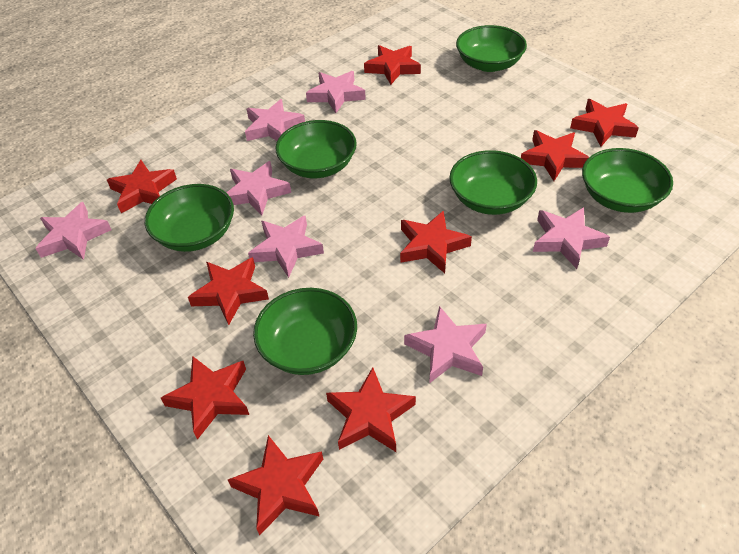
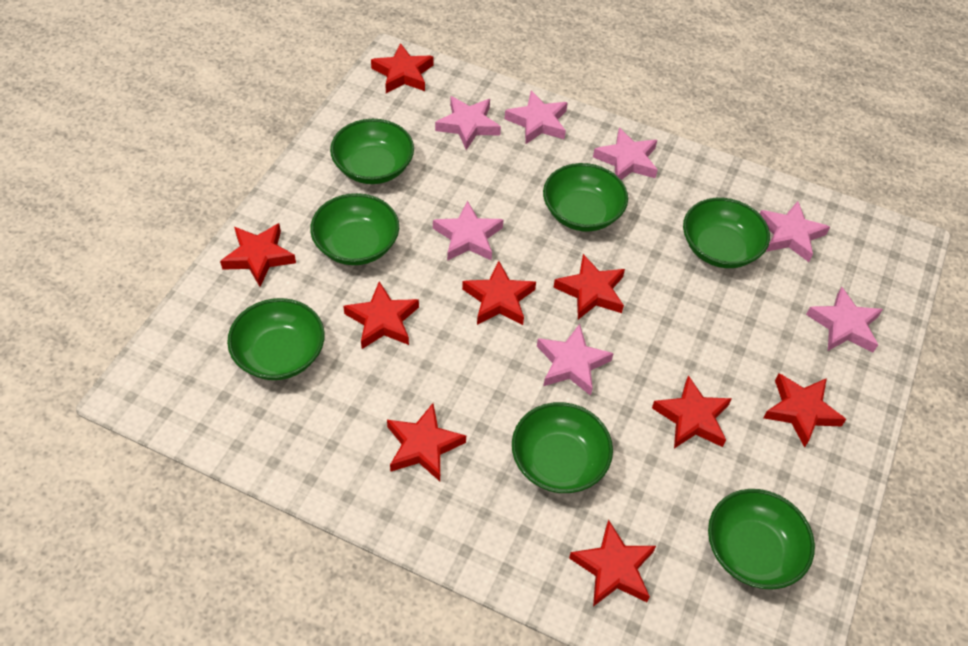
green bowl: [145,184,234,252] [253,288,357,375] [276,120,357,178] [449,150,537,215] [456,25,527,72] [582,148,673,213] = 6 -> [227,298,325,380] [310,193,399,265] [330,119,414,184] [512,402,613,493] [543,163,628,232] [683,198,770,268] [708,489,815,589] = 7

